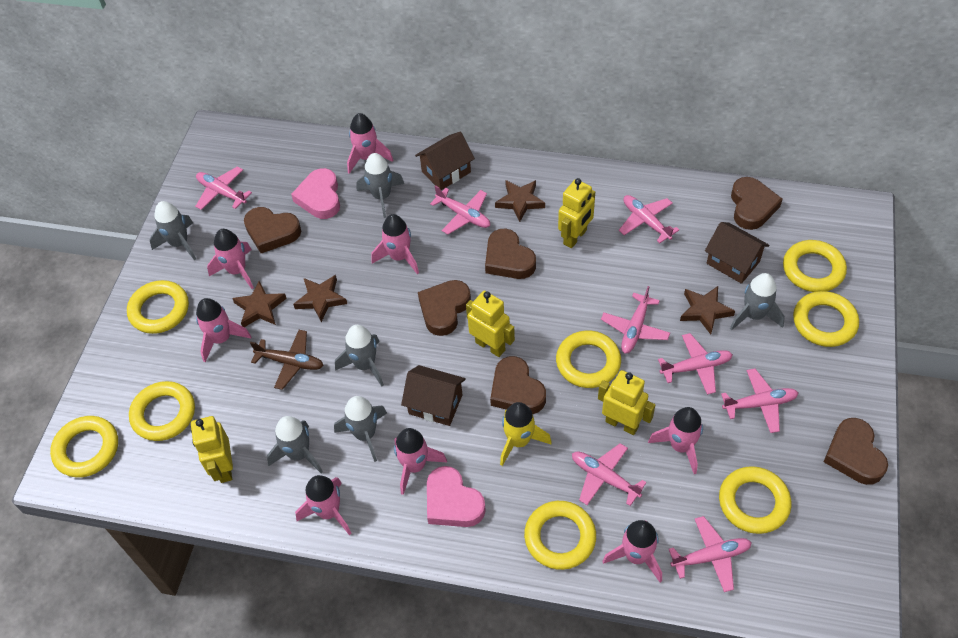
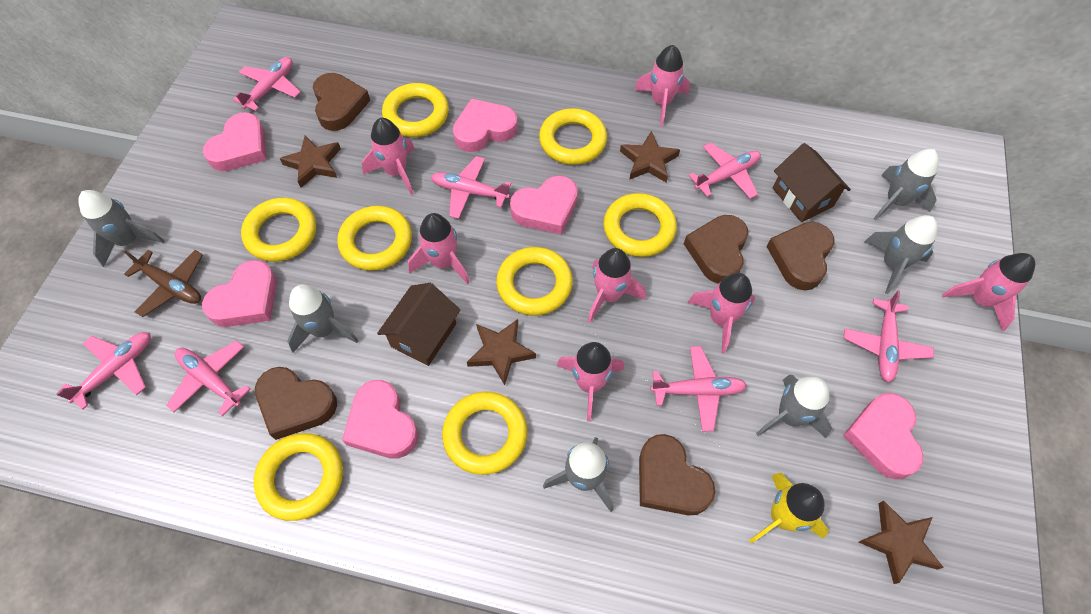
brown heart: [244,207,301,253] [418,280,471,336] [485,228,536,279] [490,356,546,414] [731,177,783,230] [824,418,888,485] = 6 -> [255,367,337,440] [313,73,370,131] [639,434,716,516] [684,215,749,284] [767,222,834,290] = 5
brown house: [401,365,466,426] [415,132,475,190] [705,222,769,284] = 3 -> [377,283,460,366] [773,143,851,222] = 2
pink heart: [291,168,340,219] [427,466,486,527] = 2 -> [202,260,277,327] [203,112,266,171] [342,380,419,459] [453,98,518,152] [510,176,578,234] [843,393,923,479] = 6
pink plane: [195,166,252,210] [430,185,490,234] [572,443,647,506] [601,286,670,354] [619,195,679,243] [658,333,733,395] [669,516,752,592] [721,368,798,433] = 8 -> [56,332,151,410] [166,340,250,416] [233,57,301,111] [431,156,511,219] [650,346,747,432] [688,142,761,199] [844,291,934,382] = 7
pink rocket: [196,298,251,362] [207,229,254,289] [295,475,352,535] [347,113,393,174] [371,214,419,274] [394,428,447,495] [603,520,662,582] [648,407,703,474] = 8 -> [362,118,415,195] [408,213,470,284] [557,342,624,421] [588,248,646,323] [634,45,690,126] [687,273,755,353] [942,253,1035,331] = 7
yellow robot: [191,416,233,483] [466,291,515,357] [558,178,595,248] [598,370,655,435] = 4 -> none = 0

